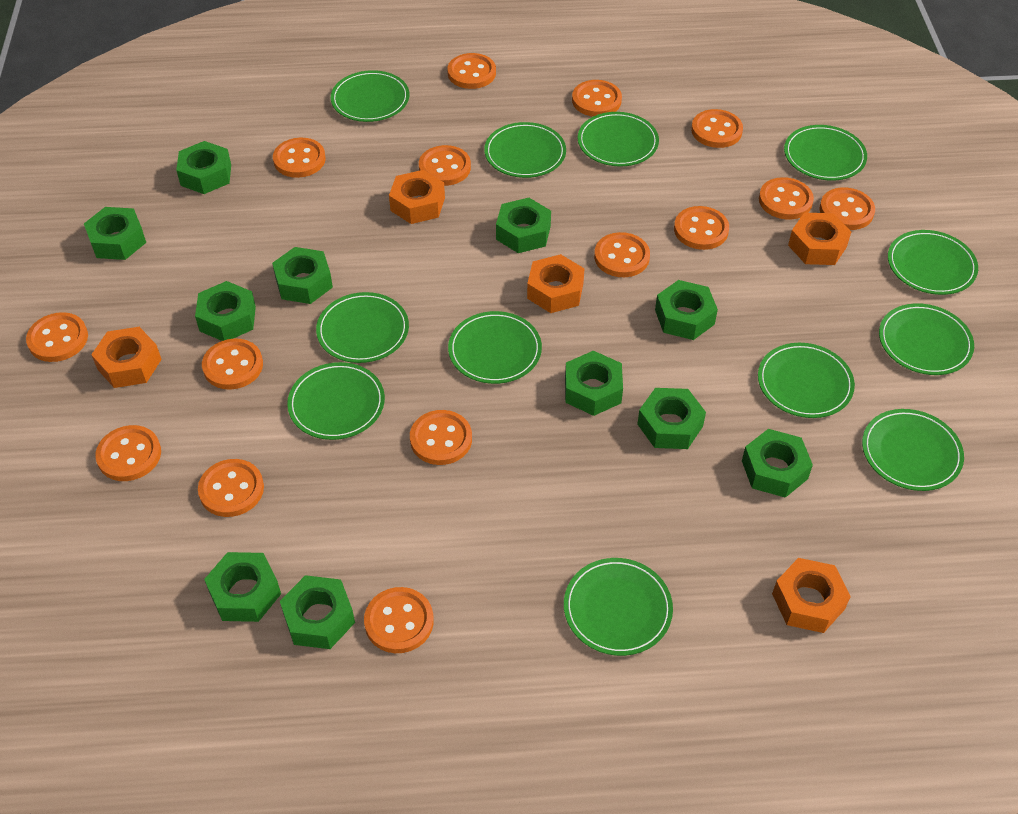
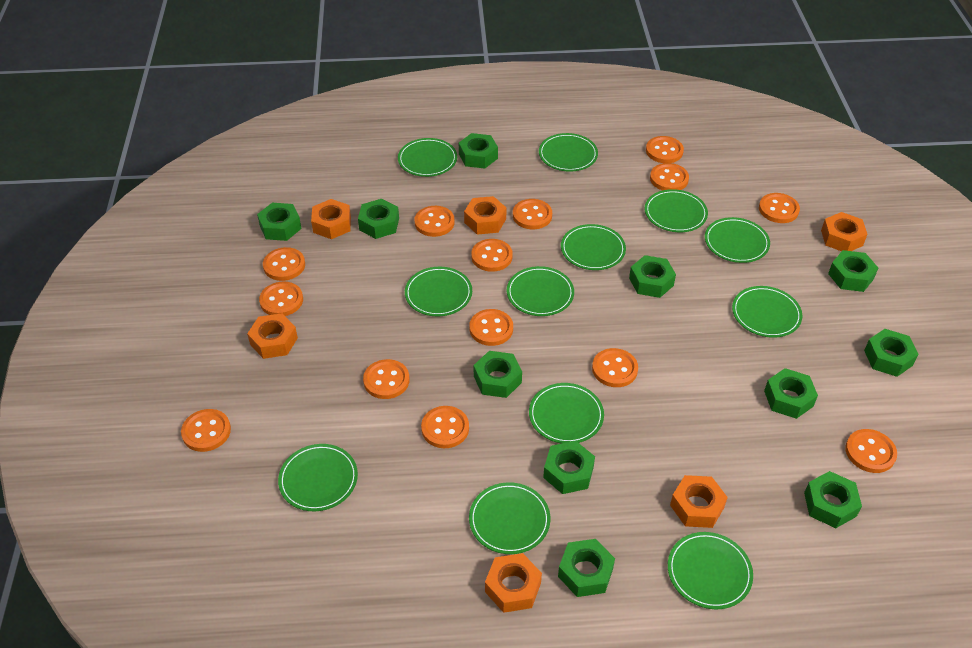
orange button: [26,312,88,362] [95,425,161,481] [198,459,264,517] [202,338,263,390] [273,138,326,178] [364,587,434,653] [410,410,472,465] [419,145,471,186] [447,53,496,89] [572,80,622,116] [594,232,650,277] [674,206,729,250] [691,109,743,148] [759,177,814,220] [820,187,875,230] = 15 -> [181,409,231,452] [259,282,303,316] [263,247,305,281] [363,359,410,399] [415,206,455,237] [421,406,469,448] [469,309,513,346] [471,239,513,272] [513,199,552,229] [592,348,638,387] [646,136,684,163] [650,163,689,190] [759,193,800,223] [845,429,897,473] = 14
orange nut: [91,327,162,388] [389,170,445,224] [527,254,584,313] [772,558,851,633] [788,212,851,265] = 5 -> [247,313,298,359] [311,199,351,239] [464,196,507,235] [485,553,542,613] [670,475,728,528] [821,212,867,251] = 6

